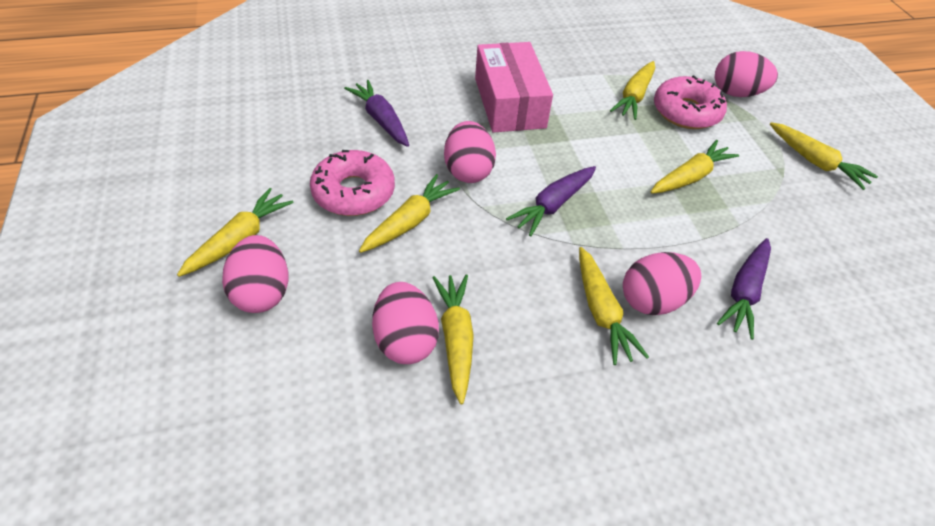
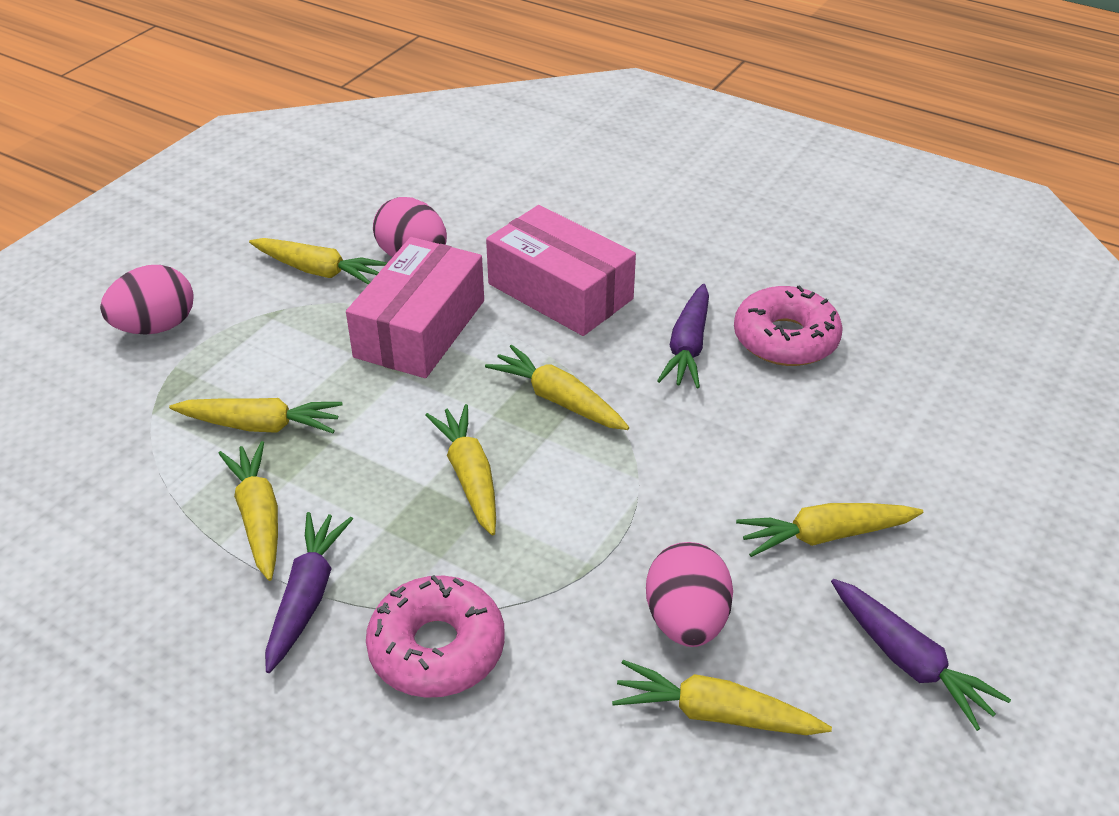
pink box: [475,42,553,133] = 1 -> [346,237,484,378] [486,205,636,336] = 2
pink egg: [222,235,288,313] [372,282,439,364] [444,121,496,183] [623,252,701,315] [715,51,778,97] = 5 -> [100,265,194,335] [373,197,447,257] [646,542,733,647] = 3

